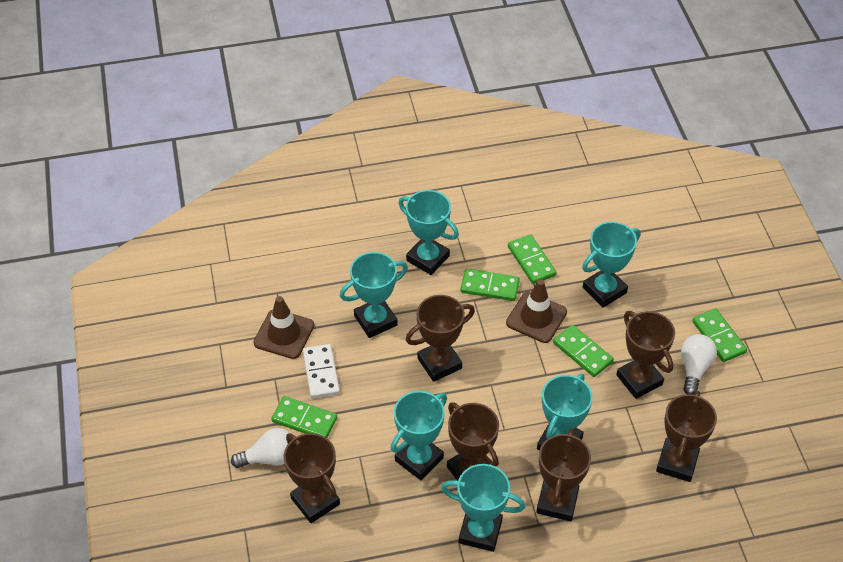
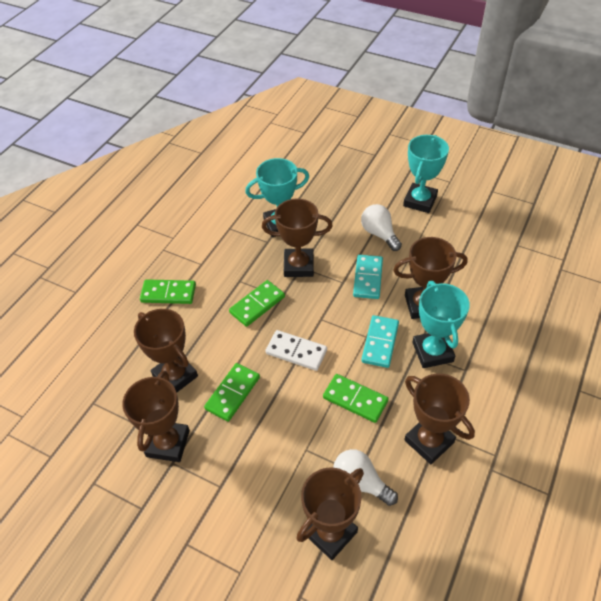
brown traffic cone: [254,296,314,359] [506,279,567,343] = 2 -> none = 0
green domino: [271,396,337,438] [460,269,520,301] [508,234,557,284] [553,325,614,377] [692,308,747,362] = 5 -> [140,279,196,304] [204,363,260,422] [229,280,285,327] [323,374,389,423] = 4
turquoise domino: none = 0 -> [353,255,383,299] [361,315,399,368] = 2
turquoise trophy: [340,252,408,338] [391,391,447,480] [398,190,459,275] [441,464,525,552] [537,373,593,450] [582,222,640,308] = 6 -> [245,158,309,237] [403,135,449,213] [412,281,470,368] = 3

